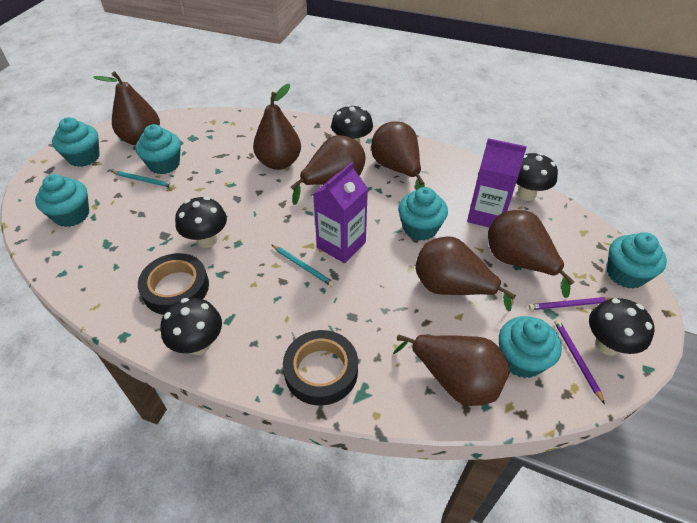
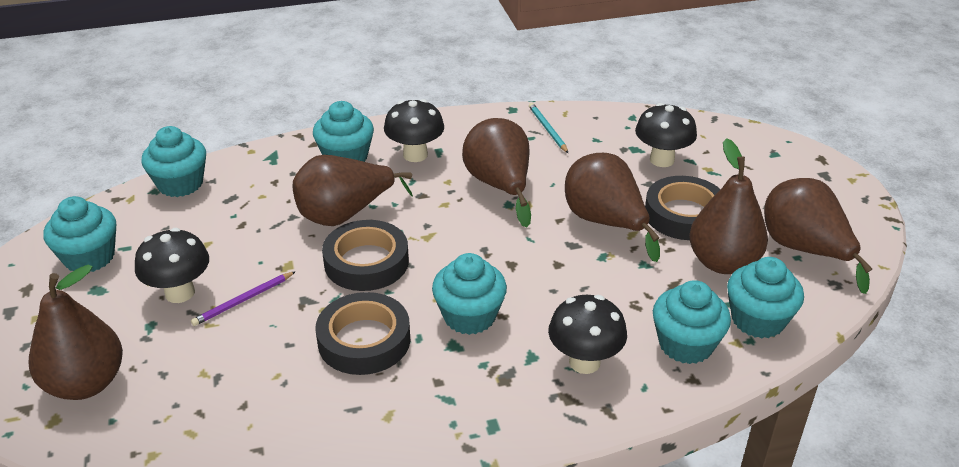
black mushroom: [160,298,222,355] [175,197,227,248] [331,105,373,143] [516,153,558,201] [589,298,655,356] = 5 -> [135,228,209,303] [384,99,444,162] [548,295,627,374] [635,103,697,167] = 4
black tape: [138,253,209,315] [283,330,358,406] = 2 -> [315,292,411,375] [322,220,409,291] [645,176,720,240] = 3
brown pear: [93,71,160,145] [253,84,301,170] [291,135,365,205] [371,121,425,190] [393,335,510,406] [415,236,516,311] [488,210,574,298] = 7 -> [29,265,123,400] [293,155,413,226] [462,118,531,227] [565,153,660,262] [689,138,768,274] [764,178,872,294] = 6
purple carton: [313,162,368,263] [467,138,527,227] = 2 -> none = 0
purple pencil: [529,297,614,310] [554,319,605,404] = 2 -> [191,271,296,326] = 1
turquoise pencil: [111,171,174,188] [272,245,335,287] = 2 -> [529,103,568,153] = 1

